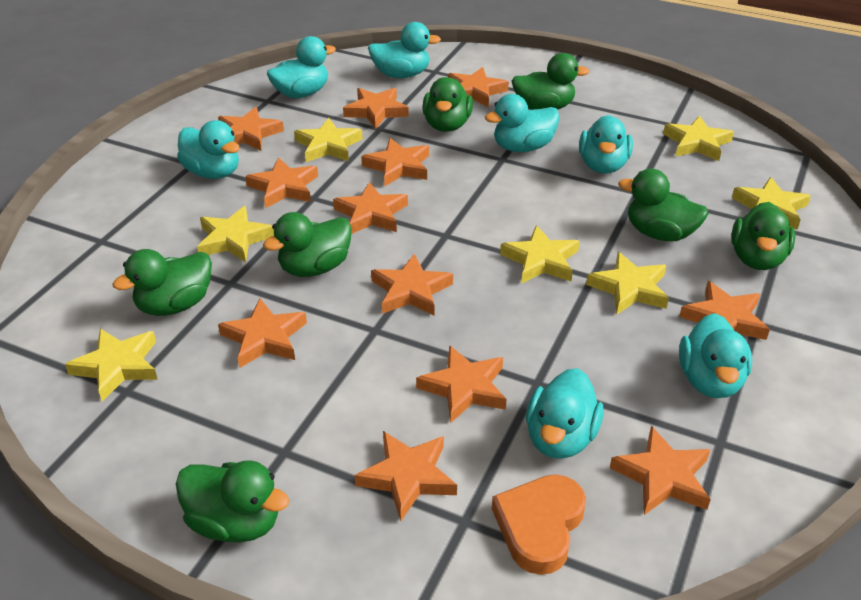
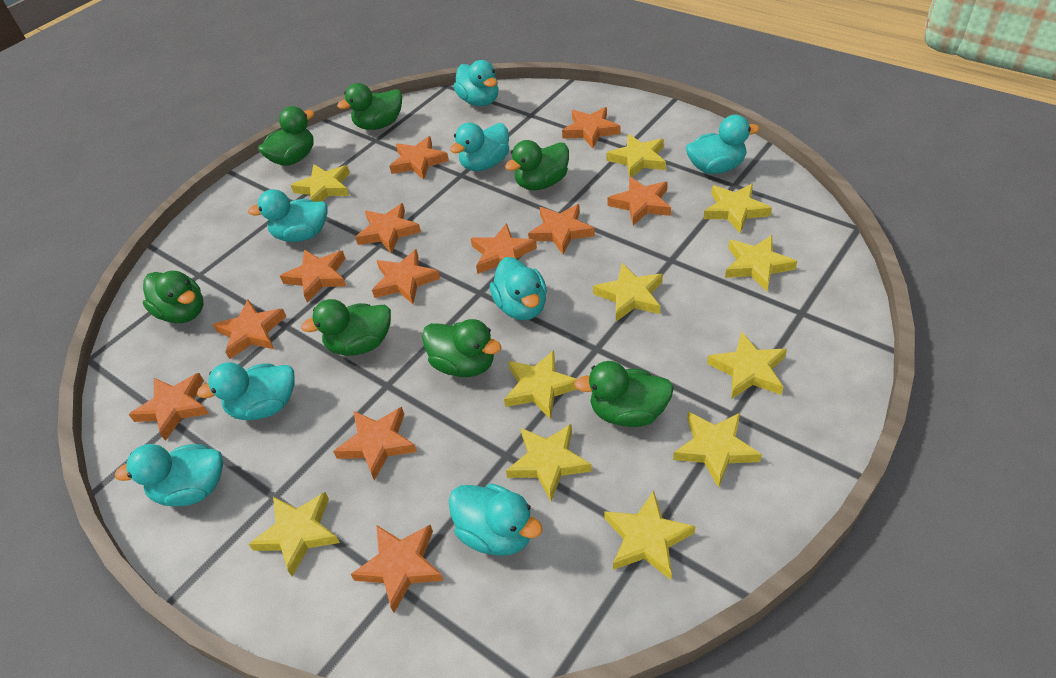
orange heart: [492,474,586,575] = 1 -> none = 0
turquoise duck: [177,120,240,179] [267,36,336,98] [368,22,441,78] [485,94,560,152] [526,368,603,459] [579,115,633,173] [679,313,752,398] = 7 -> [115,444,223,506] [197,362,295,420] [248,189,328,242] [448,484,543,556] [450,123,509,171] [454,60,499,106] [490,257,547,320] [686,115,760,174] = 8
yellow star: [65,329,158,401] [197,206,274,263] [294,118,363,162] [500,225,580,284] [586,252,669,314] [663,116,734,161] [732,177,811,230] = 7 -> [249,492,340,577] [291,164,350,202] [504,350,577,420] [506,424,592,501] [593,263,663,321] [604,490,696,580] [607,134,666,177] [673,411,762,488] [703,184,772,233] [707,331,787,399] [725,235,797,291] = 11

